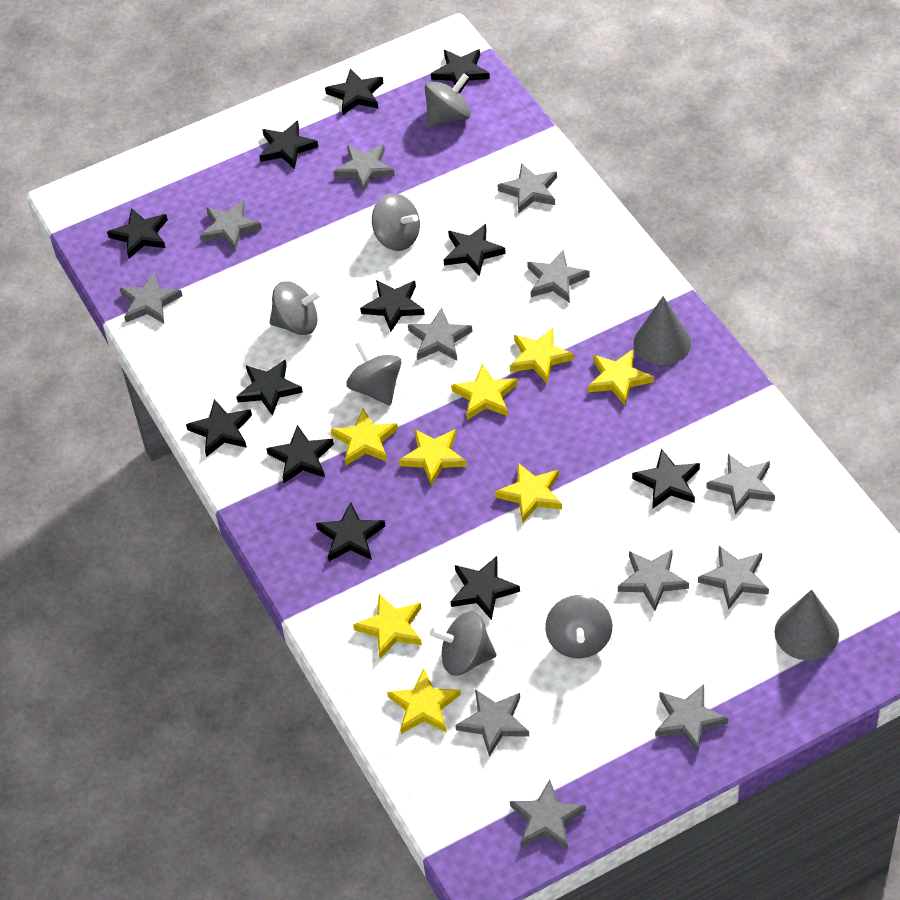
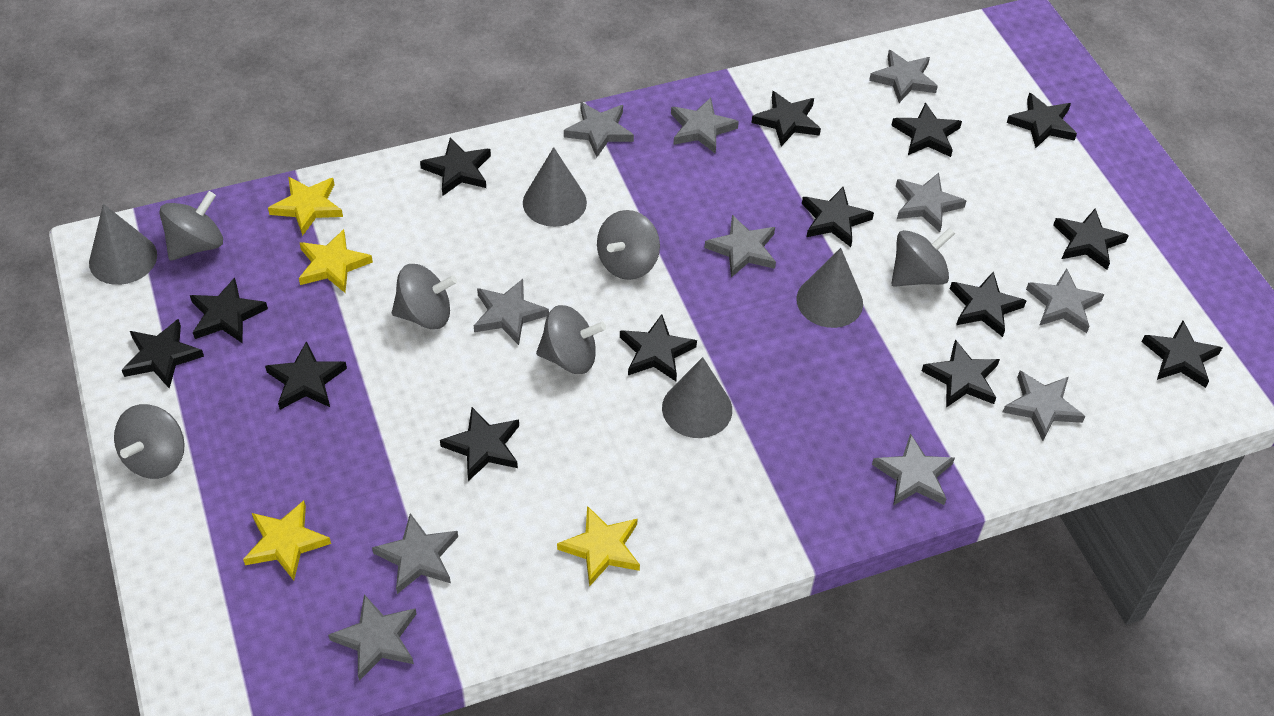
black star: [107,208,168,259] [186,399,252,457] [237,359,303,416] [259,121,318,169] [266,425,334,483] [316,502,385,561] [325,68,383,115] [360,280,425,332] [431,49,490,93] [443,224,506,276] [451,556,520,620] [632,449,700,509] = 12 -> [122,319,204,388] [190,277,268,343] [265,341,347,410] [420,137,491,196] [440,407,519,481] [620,314,697,381] [752,91,821,146] [802,187,874,247] [891,102,962,157] [922,339,1000,407] [950,271,1026,337] [1007,93,1077,148] [1053,209,1129,270] [1141,321,1222,388] = 14
grey cone: [634,296,691,365] [774,590,839,661] = 2 -> [89,204,157,285] [523,147,587,227] [662,357,732,438] [796,248,863,328] = 4
grey star: [120,272,182,323] [200,200,262,251] [333,145,395,192] [408,308,473,360] [455,689,529,757] [498,163,557,214] [510,779,586,850] [527,250,590,303] [618,549,689,611] [655,684,728,753] [698,546,769,610] [706,454,775,515] = 12 -> [328,594,416,681] [372,513,458,594] [474,279,549,345] [564,102,634,157] [671,98,739,154] [704,215,776,277] [869,50,938,103] [872,433,955,506] [896,173,966,232] [1003,371,1085,441] [1026,268,1104,333] = 11
yellow star: [331,409,398,465] [353,594,422,659] [387,669,461,734] [399,429,467,486] [451,364,517,420] [495,463,562,523] [510,328,574,383] [588,349,653,405] = 8 -> [243,500,331,580] [268,176,343,236] [299,229,373,293] [557,506,640,587] = 4

